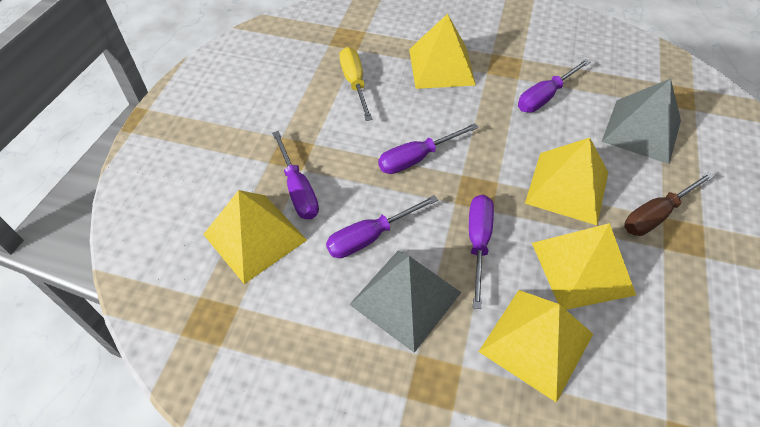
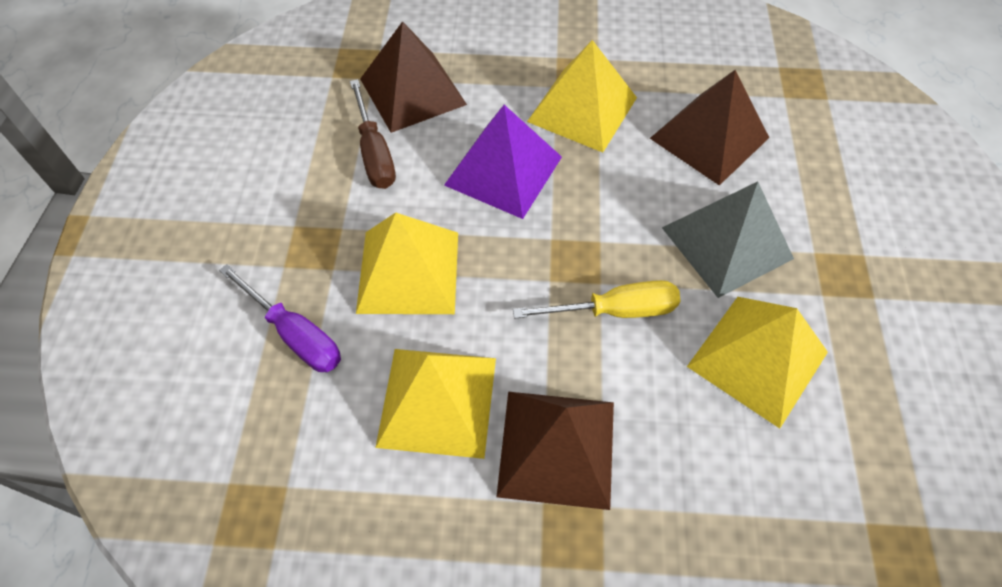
brown pyramid: none = 0 -> [360,21,467,133] [496,392,614,510] [650,70,769,185] = 3
grey pyramid: [349,250,462,353] [602,79,681,164] = 2 -> [662,182,794,298] = 1
purple pyramid: none = 0 -> [444,105,562,219] = 1
purple screwdriver: [272,131,319,219] [326,195,438,258] [378,123,479,174] [469,195,494,309] [518,59,590,113] = 5 -> [219,264,341,372] = 1
yellow pyramid: [203,190,307,284] [409,13,476,89] [479,290,593,403] [525,138,608,225] [532,223,636,310] = 5 -> [356,213,458,314] [375,349,496,459] [527,40,637,153] [687,297,828,429] = 4

